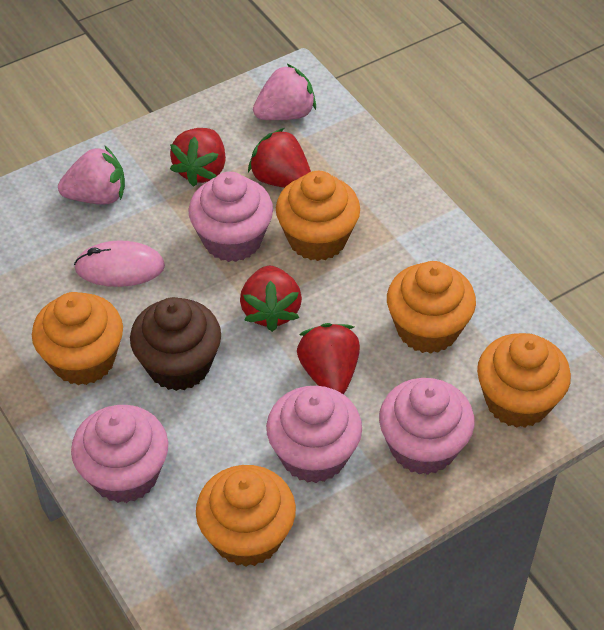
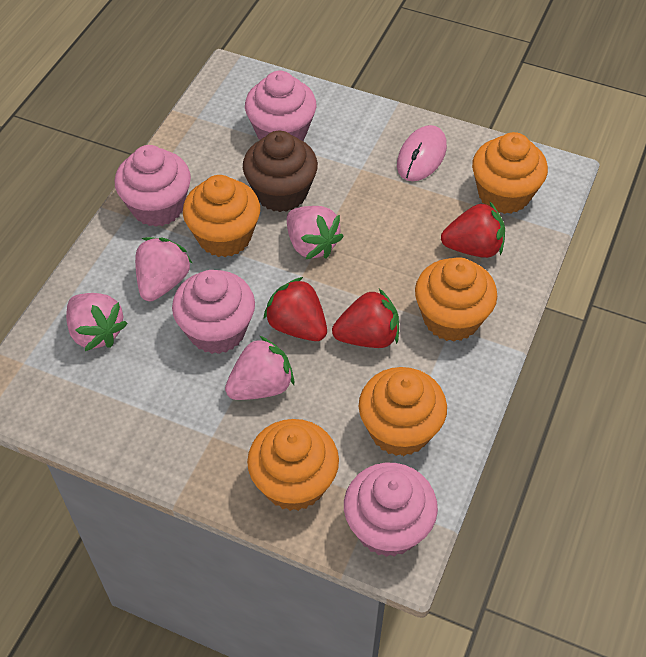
pink strawberry: [58,146,125,205] [253,64,316,120] = 2 -> [66,293,128,351] [135,237,192,301] [225,336,294,400] [287,206,344,260] = 4
red strawberry: [170,128,226,187] [240,266,302,332] [248,128,311,188] [297,323,360,394] = 4 -> [263,277,327,341] [332,289,399,348] [441,202,505,258] = 3

